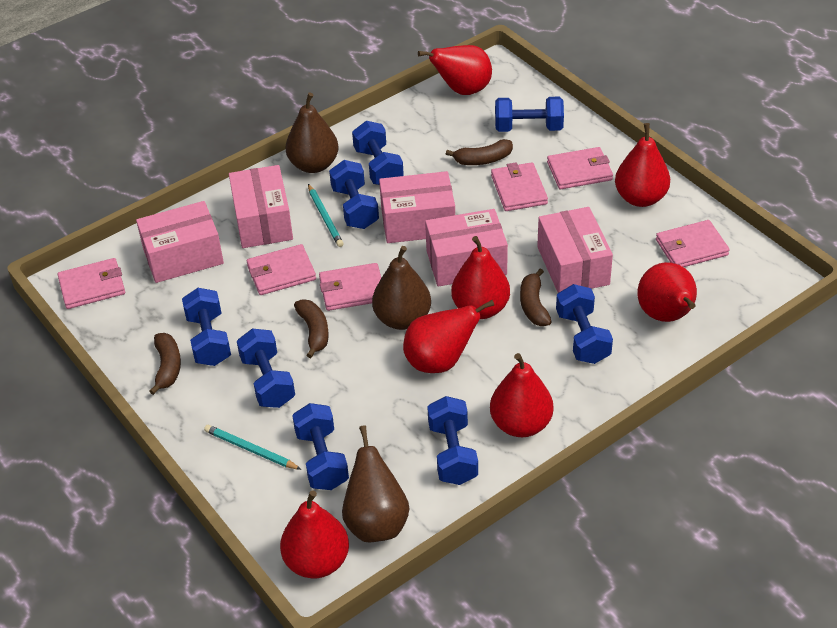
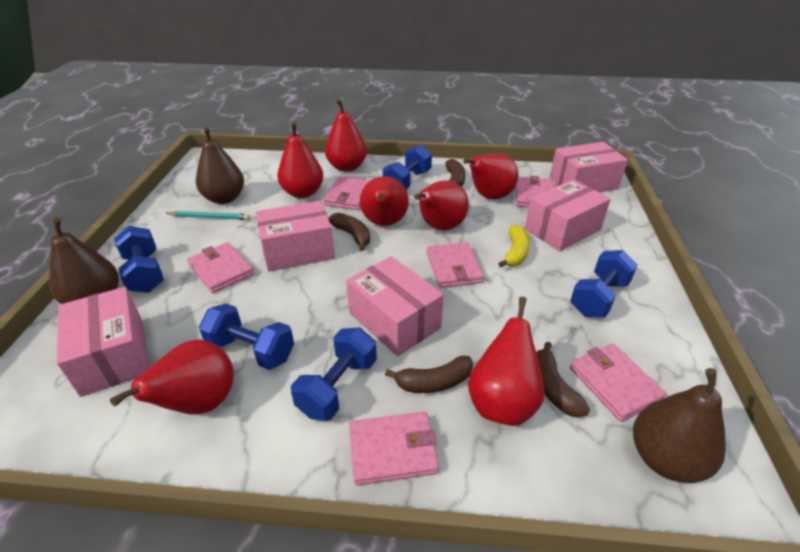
blue dumbbell: [182,288,231,366] [237,328,295,408] [292,403,349,490] [329,160,379,229] [352,121,404,185] [427,396,478,485] [495,97,564,132] [556,284,613,364] = 8 -> [114,226,164,293] [199,304,294,370] [291,328,377,421] [383,145,432,189] [570,250,638,317] = 5
turquoise pencil: [204,425,302,470] [308,184,344,247] = 2 -> [166,211,249,220] = 1
yellow banana: none = 0 -> [498,225,530,267] = 1

